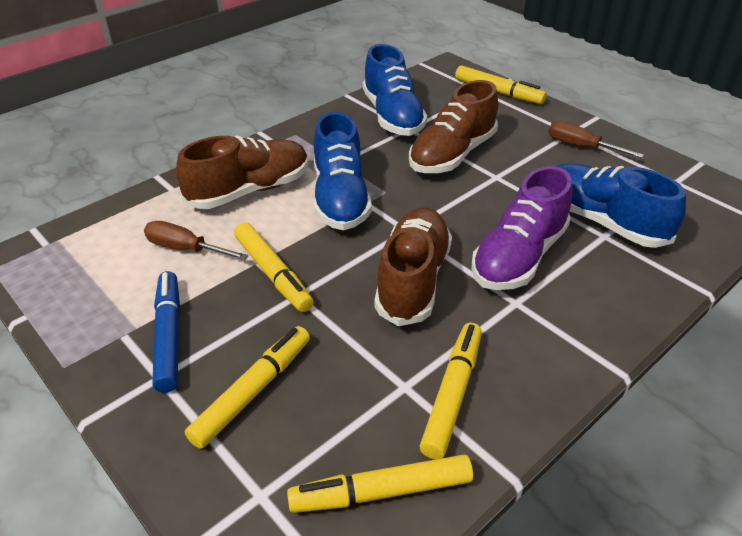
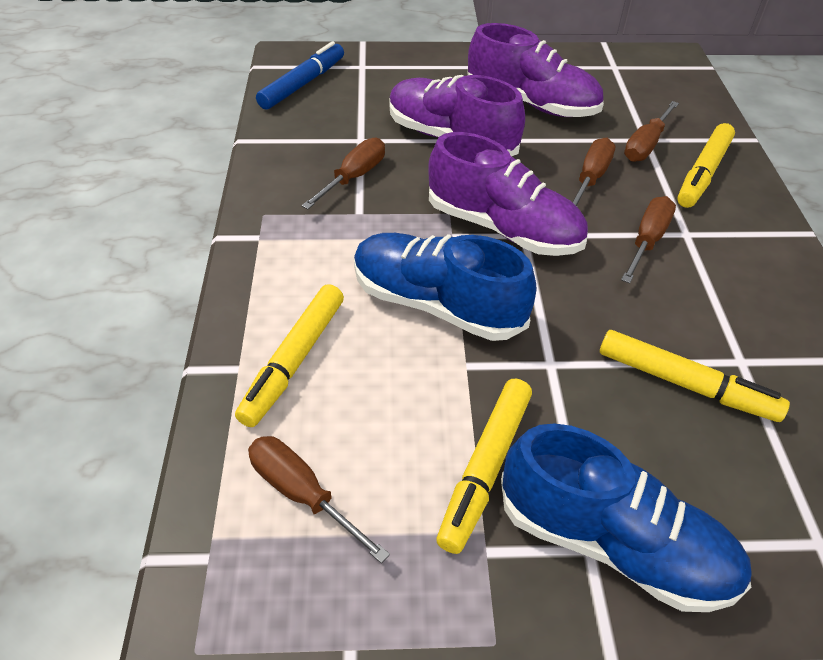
blue shoe: [314,112,372,230] [363,44,427,136] [555,163,686,248] = 3 -> [354,233,536,341] [501,423,752,612] = 2
brown screwdriver: [144,221,249,260] [548,121,644,158] = 2 -> [248,436,390,563] [301,138,385,209] [573,138,616,207] [621,196,676,283] [624,101,679,162] = 5
brown shoe: [176,136,309,209] [374,207,452,326] [409,80,498,173] = 3 -> none = 0
purple shoe: [471,166,573,290] = 1 -> [389,75,525,156] [428,132,588,256] [467,23,604,117] = 3
yellow marker: [185,326,310,449] [234,222,314,312] [287,455,473,513] [420,323,482,459] [455,65,547,104] = 5 -> [235,284,344,427] [436,379,532,554] [600,330,790,422] [677,123,735,208] = 4

